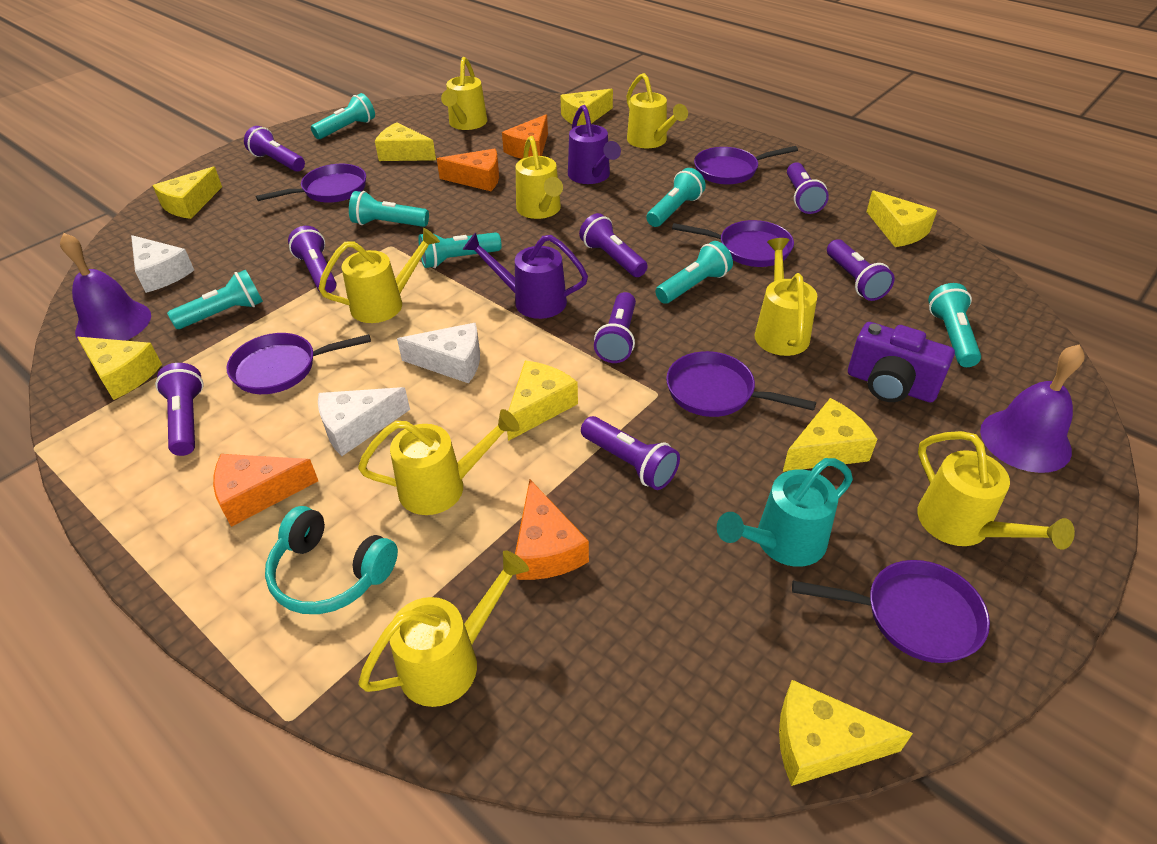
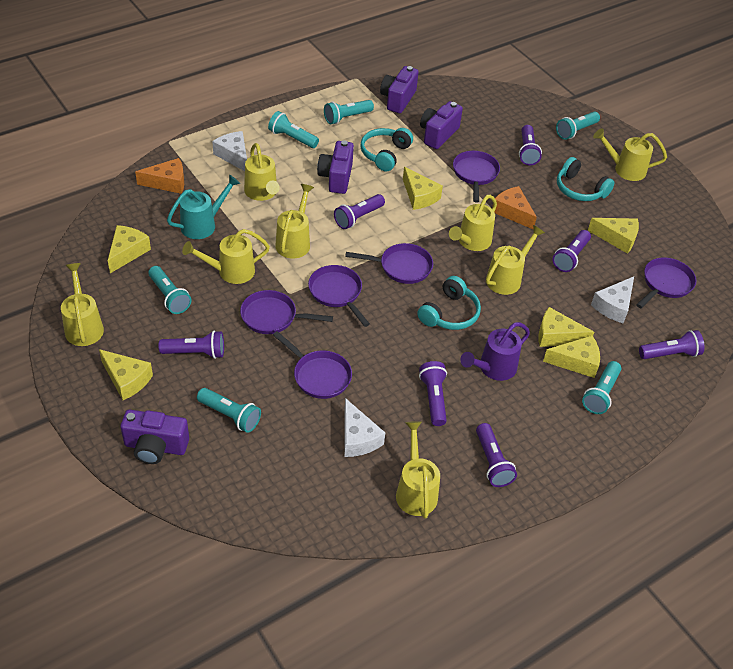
orange cheese: [213,454,318,527] [437,148,499,191] [502,114,548,159] [515,480,589,580] = 4 -> [135,158,184,194] [492,186,537,229] = 2
purple bell: [60,233,151,341] [980,344,1085,473] = 2 -> none = 0
purple camera: [848,322,955,403] = 1 -> [120,410,189,464] [317,140,354,194] [380,66,419,113] [420,101,463,149] = 4
purple flashlight: [155,363,204,456] [244,126,305,172] [288,226,337,293] [579,213,648,277] [581,416,680,490] [594,292,636,363] [787,162,829,214] [827,239,895,301] = 8 -> [158,331,224,359] [334,194,385,229] [419,361,447,426] [476,423,517,487] [519,125,542,165] [552,230,591,272] [639,330,705,359] = 7
purple watering can: [463,233,588,319] [568,105,621,184] = 2 -> [460,322,530,381] = 1
turquoise flashlight: [167,270,263,329] [311,93,375,139] [349,191,429,227] [418,232,502,268] [646,168,706,227] [655,241,733,304] [928,283,981,367] = 7 -> [148,266,192,314] [197,388,261,433] [268,111,319,148] [324,100,374,124] [556,112,600,140] [582,361,621,414] = 6
turquoise headphones: [265,506,398,614] = 1 -> [360,128,413,171] [417,276,481,330] [557,157,615,201] = 3
yellow cheese: [77,337,162,400] [152,167,222,219] [375,122,436,161] [507,360,578,441] [560,89,613,126] [779,680,913,786] [783,398,877,472] [866,190,937,247] = 8 -> [99,349,153,400] [108,225,151,273] [403,167,443,210] [538,307,594,347] [543,335,600,378] [588,218,639,254] = 6

